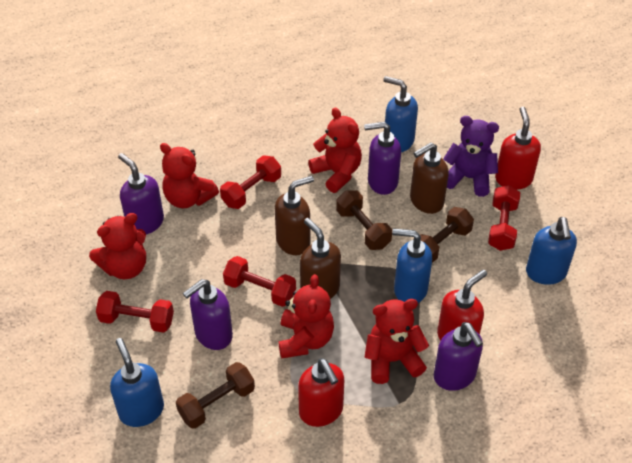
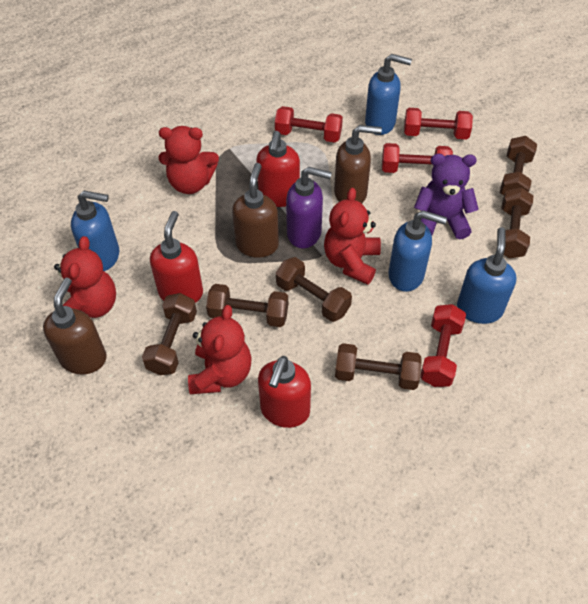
brown dumbbell: [176,362,255,429] [336,190,392,250] [413,207,474,263] = 3 -> [142,293,197,375] [206,284,288,327] [276,257,352,322] [335,343,422,390] [500,136,537,195] [501,187,533,259] = 6
purple soap dispenser: [118,153,164,234] [183,279,233,350] [364,122,401,195] [434,322,483,391] = 4 -> [286,167,332,248] = 1
red teddy bear: [89,213,146,279] [160,143,219,208] [278,274,334,359] [308,108,362,193] [365,299,429,384] = 5 -> [54,236,116,318] [159,126,219,194] [188,305,252,394] [324,188,381,285] = 4

